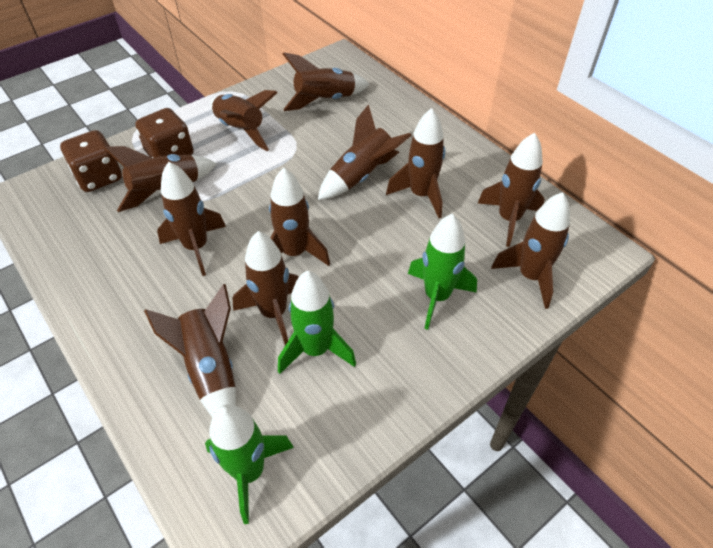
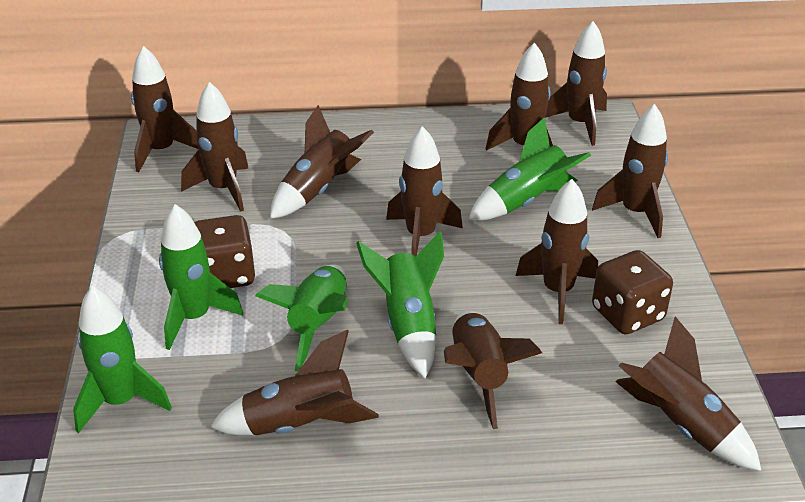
green rocket: [205,404,294,524] [278,271,356,374] [408,214,477,330] = 3 -> [73,285,172,433] [159,204,243,350] [255,265,349,372] [356,231,444,378] [468,117,591,220] = 5

